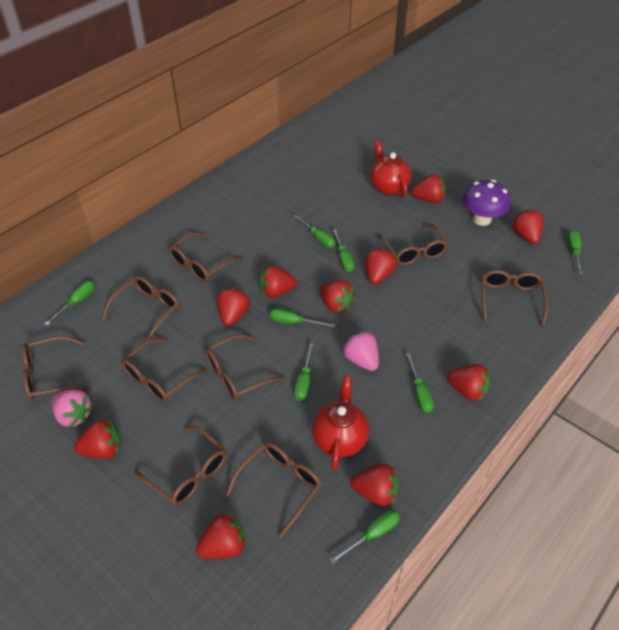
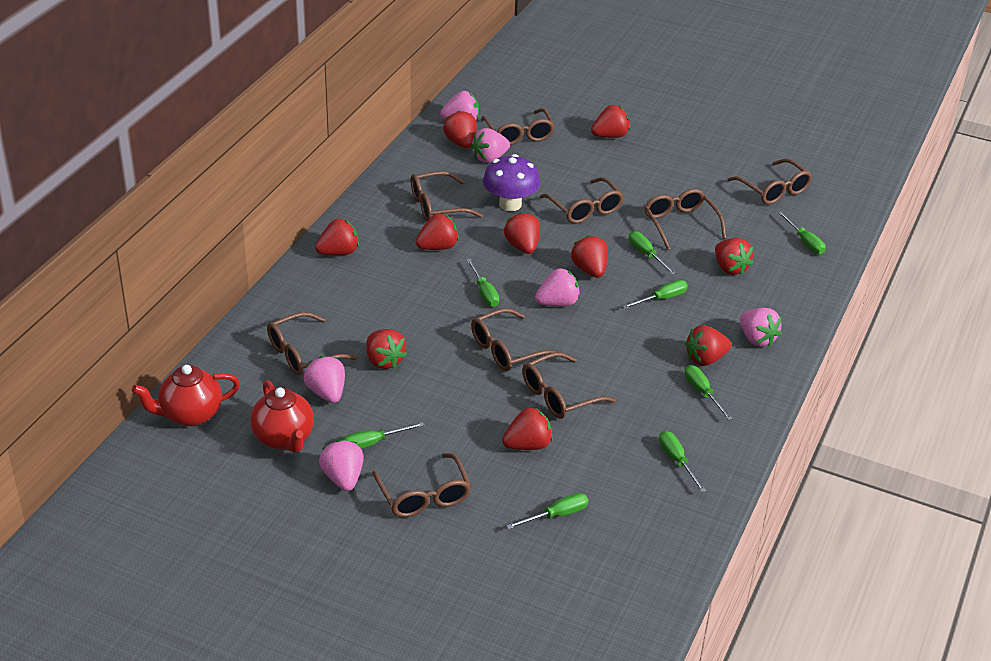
pink strawberry: [52,390,93,427] [343,331,379,371] = 2 -> [304,356,345,403] [319,440,364,491] [440,91,479,120] [471,128,510,163] [535,268,580,306] [740,308,782,347] = 6

